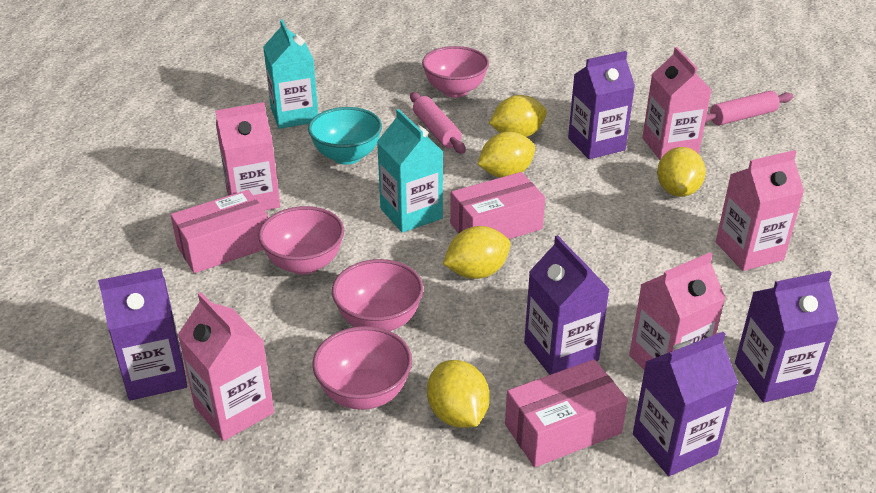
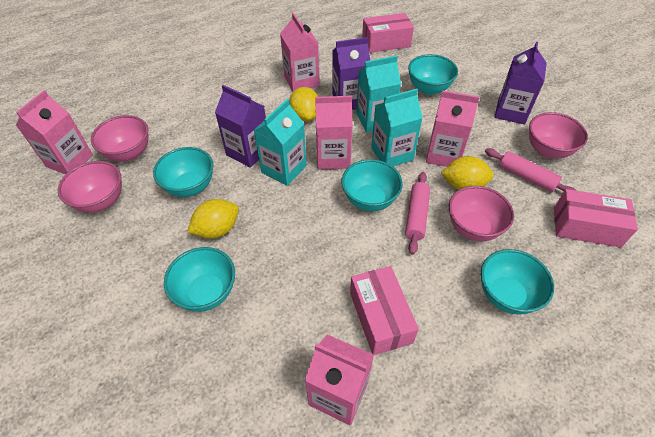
purple carton: [98,268,187,401] [524,235,610,375] [568,51,635,159] [633,332,738,476] [735,271,839,403] = 5 -> [215,85,266,168] [332,37,370,110] [495,42,547,124] = 3
turquoise bowl: [308,107,382,165] = 1 -> [153,147,214,197] [164,247,235,312] [341,159,403,211] [408,54,458,95] [481,249,554,315] = 5
turquoise carton: [263,19,318,129] [377,109,443,233] = 2 -> [254,99,306,186] [356,56,401,133] [371,89,423,167] = 3
yellow lemon: [427,360,490,428] [443,226,511,279] [478,131,535,178] [489,95,547,137] [657,147,706,197] = 5 -> [187,199,239,239] [289,87,319,122] [441,156,494,190] = 3

